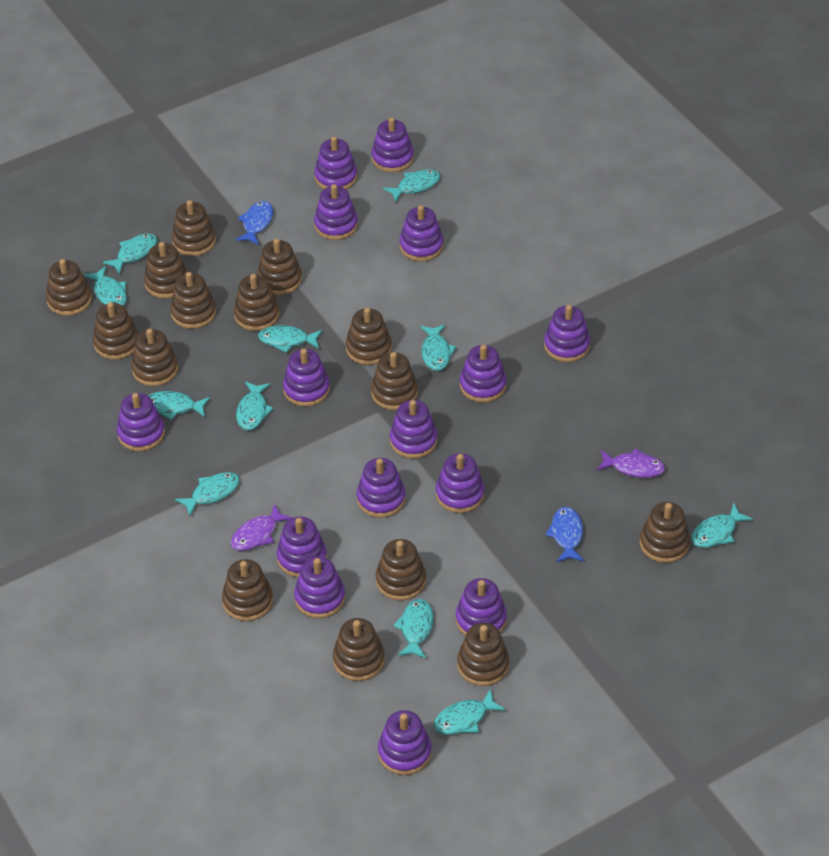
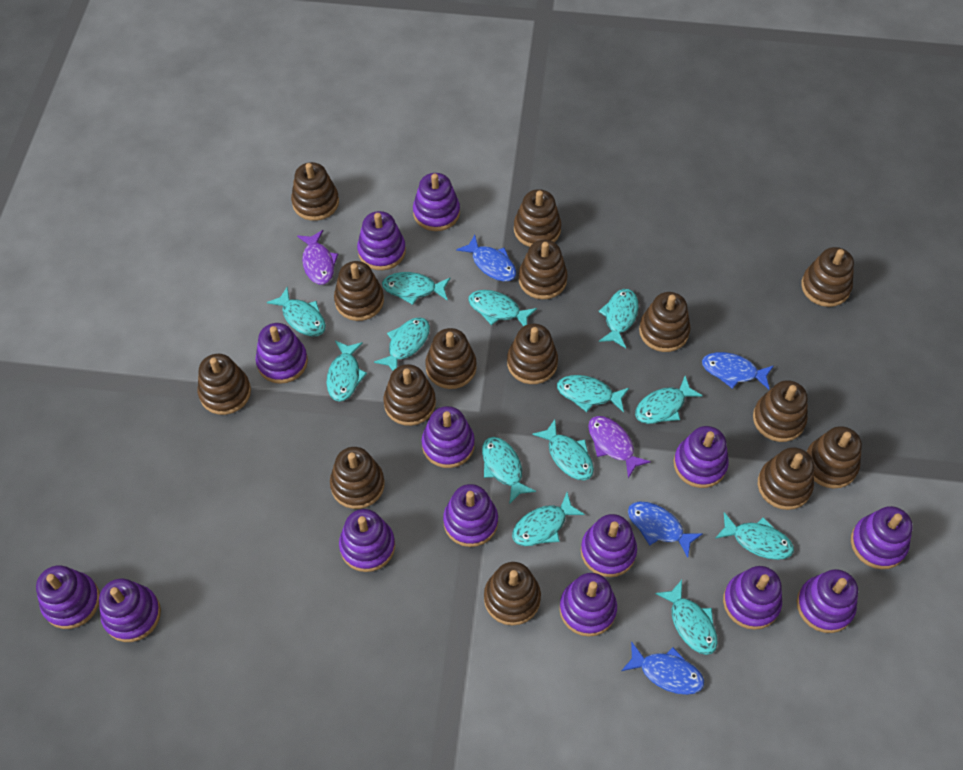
blue fish: [236,201,273,245] [545,507,584,562] = 2 -> [456,235,516,282] [621,642,704,695] [628,501,702,558] [702,352,774,389] = 4
purple stacking toy: [117,393,165,451] [277,517,327,577] [283,349,330,407] [294,556,345,618] [314,137,357,190] [314,184,358,240] [357,458,406,518] [371,118,414,172] [378,710,432,775] [390,400,438,459] [399,205,444,261] [436,453,485,513] [456,578,507,636] [460,345,507,403] [544,305,590,362] = 15 -> [36,565,100,629] [99,579,161,642] [256,323,308,384] [339,509,395,572] [357,211,406,270] [413,173,460,231] [422,406,475,468] [443,484,498,547] [559,573,617,637] [581,514,637,577] [674,426,729,488] [723,566,782,630] [797,569,858,633] [851,506,913,569] = 14
turquoise fish: [84,266,127,306] [102,233,157,274] [148,391,210,420] [175,472,240,516] [236,381,274,430] [258,325,322,353] [383,169,441,202] [393,599,434,659] [420,324,456,371] [433,689,506,735] [691,503,753,548] = 11 -> [267,287,326,337] [327,341,367,402] [374,317,430,371] [382,272,451,305] [468,290,537,326] [482,437,536,504] [512,492,585,546] [532,420,594,480] [557,375,629,413] [598,289,638,348] [635,376,703,424] [655,580,718,655] [715,512,794,560] = 13

